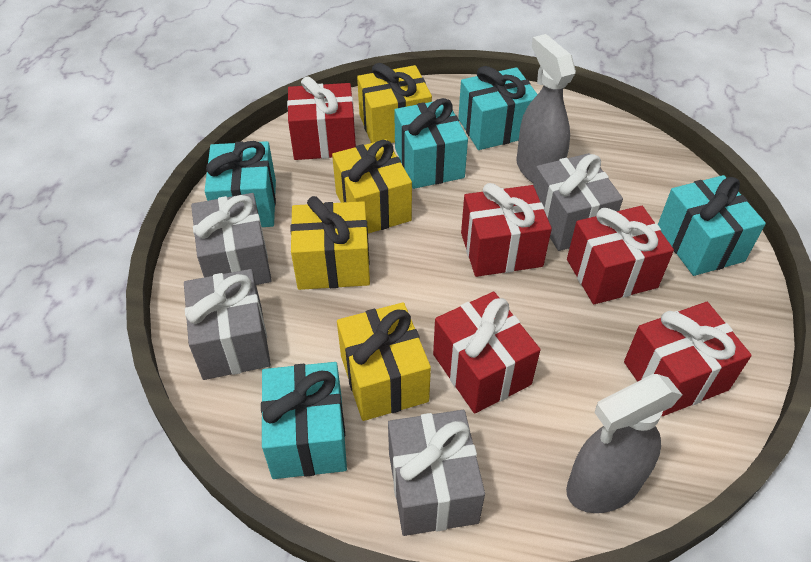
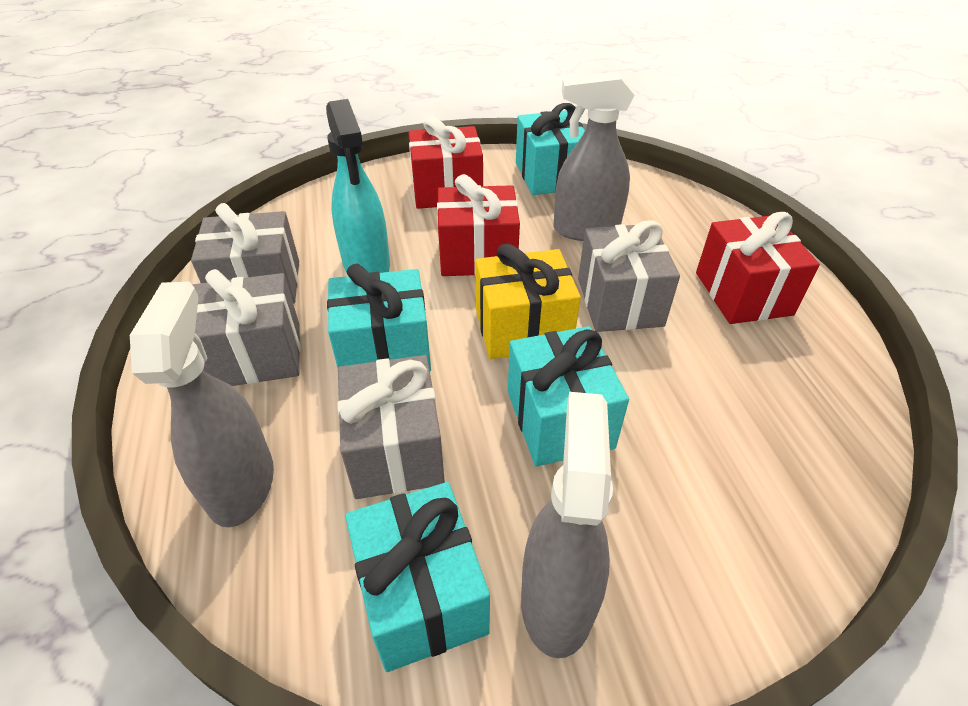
grey spray bottle: [516,34,576,183] [566,374,682,513] = 2 -> [130,282,274,527] [521,392,613,658] [553,72,634,241] = 3
red gift: [287,76,356,160] [433,292,541,414] [461,183,552,277] [567,206,674,304] [624,302,752,416] = 5 -> [408,116,483,209] [437,174,520,276] [696,212,820,324] = 3
turquoise gift: [205,141,276,227] [261,362,347,479] [394,98,468,189] [458,66,538,150] [658,175,766,276] = 5 -> [327,264,431,371] [345,482,490,672] [508,326,629,466] [516,103,585,195] = 4
turquoise spray bottle: none = 0 -> [326,99,390,273] = 1
yellow gift: [290,196,370,290] [332,139,412,233] [337,302,431,421] [357,63,432,143] = 4 -> [475,243,581,359] = 1

